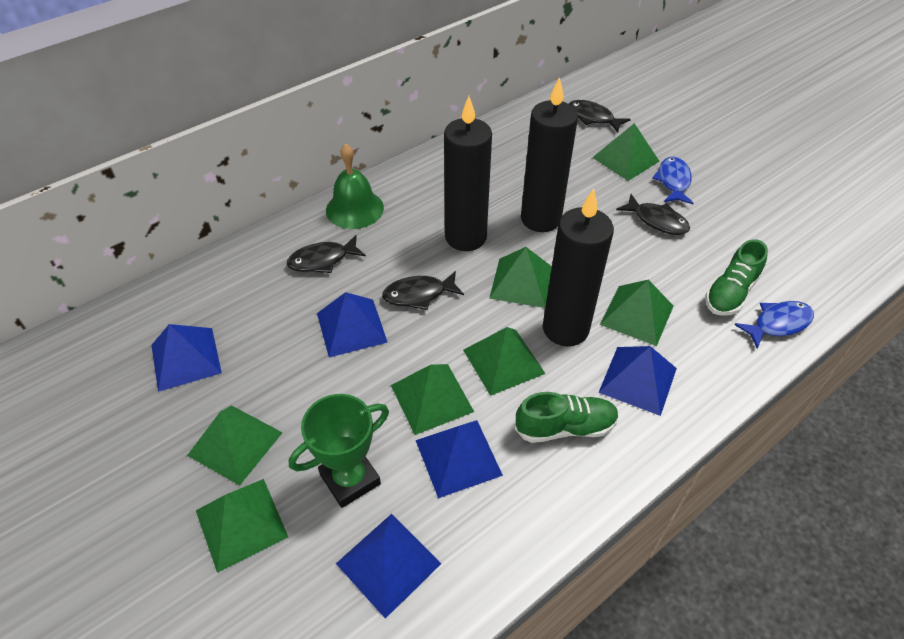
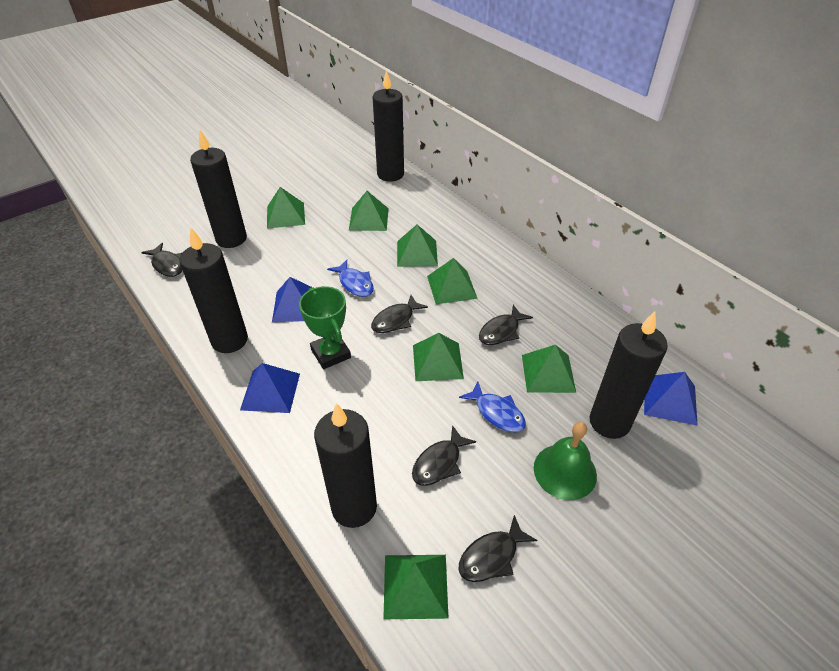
black candle: [444,96,492,251] [521,77,578,232] [543,189,614,346] = 3 -> [180,227,248,353] [190,130,247,248] [314,403,377,528] [373,70,404,182] [590,311,668,439] = 5
black fish: [287,235,366,273] [382,271,464,310] [569,100,631,133] [616,194,690,235] = 4 -> [141,243,182,277] [371,295,428,333] [412,425,476,486] [459,515,538,582] [479,305,533,345] = 5
blue pyramid: [151,324,222,392] [317,292,388,357] [336,514,441,619] [415,420,503,498] [598,346,677,416] = 5 -> [240,363,300,413] [272,277,313,322] [644,372,698,426] = 3
green shoe: [514,392,619,443] [705,239,768,316] = 2 -> none = 0

